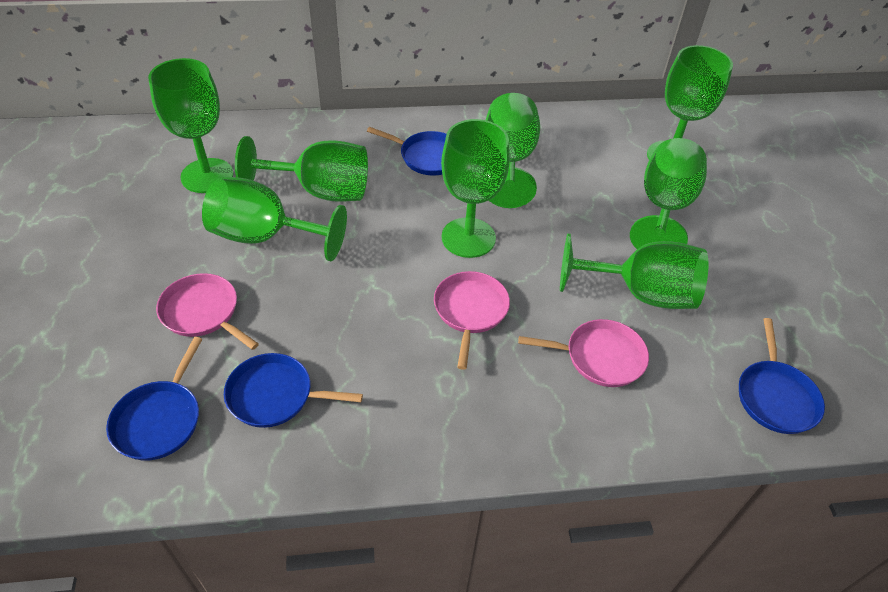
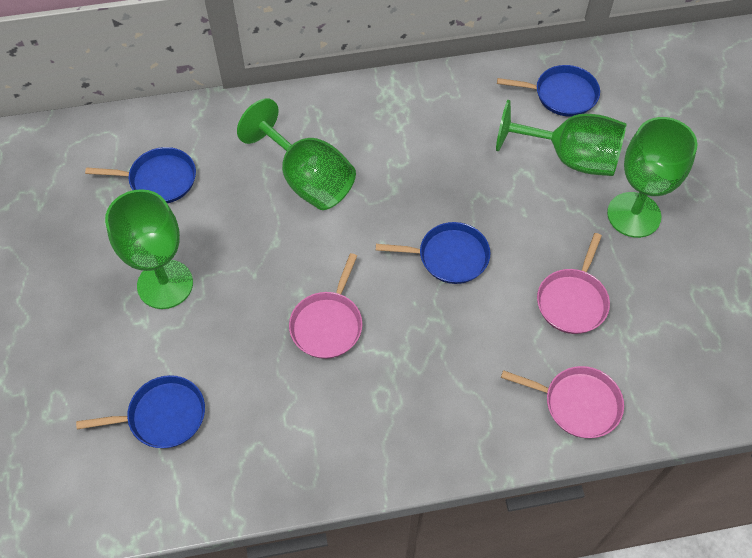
green goblet: [148,58,233,193] [202,176,347,261] [235,136,368,202] [441,119,510,258] [486,93,540,208] [560,233,708,309] [630,138,707,249] [647,45,733,160] = 8 -> [105,189,193,309] [237,98,356,210] [496,100,626,176] [607,117,697,238] = 4

